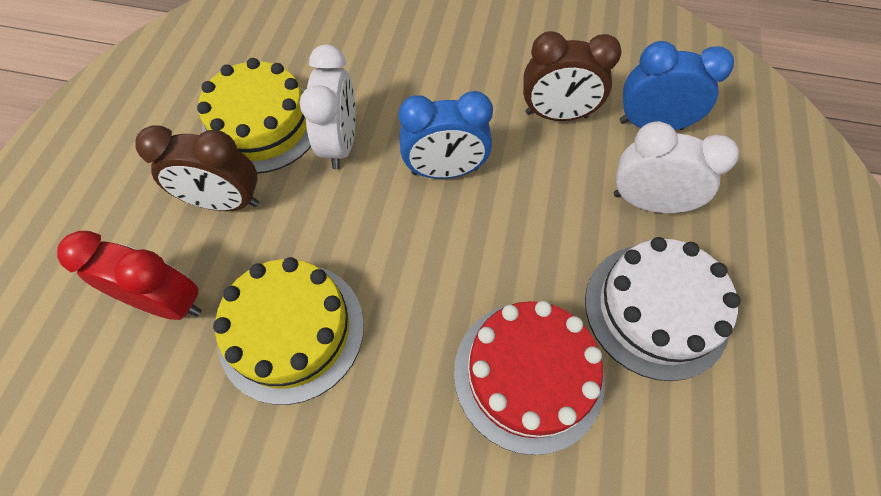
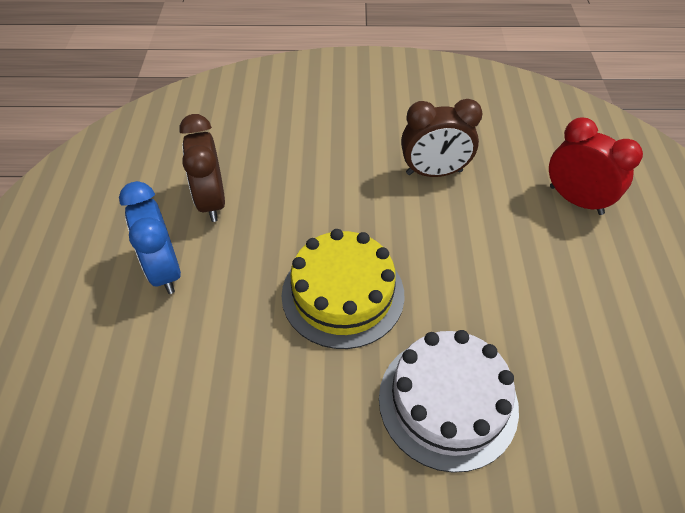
blue clock: [399,91,493,179] [620,41,734,130] = 2 -> [119,181,181,294] = 1
red cake: [454,301,605,455] = 1 -> none = 0
white clock: [300,45,356,170] [614,121,739,213] = 2 -> none = 0
yellow cake: [197,58,311,174] [213,257,364,405] = 2 -> [281,229,405,349] = 1

